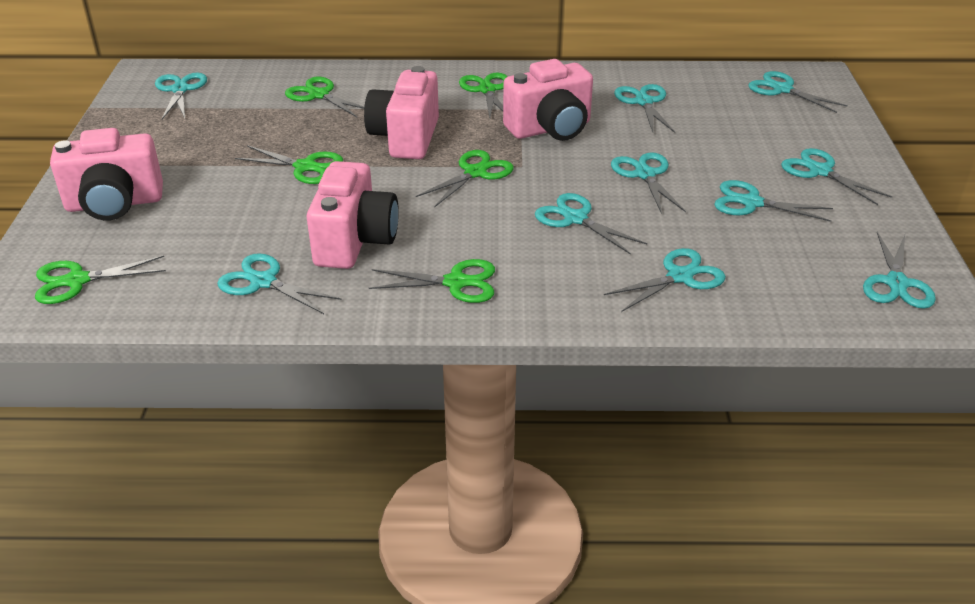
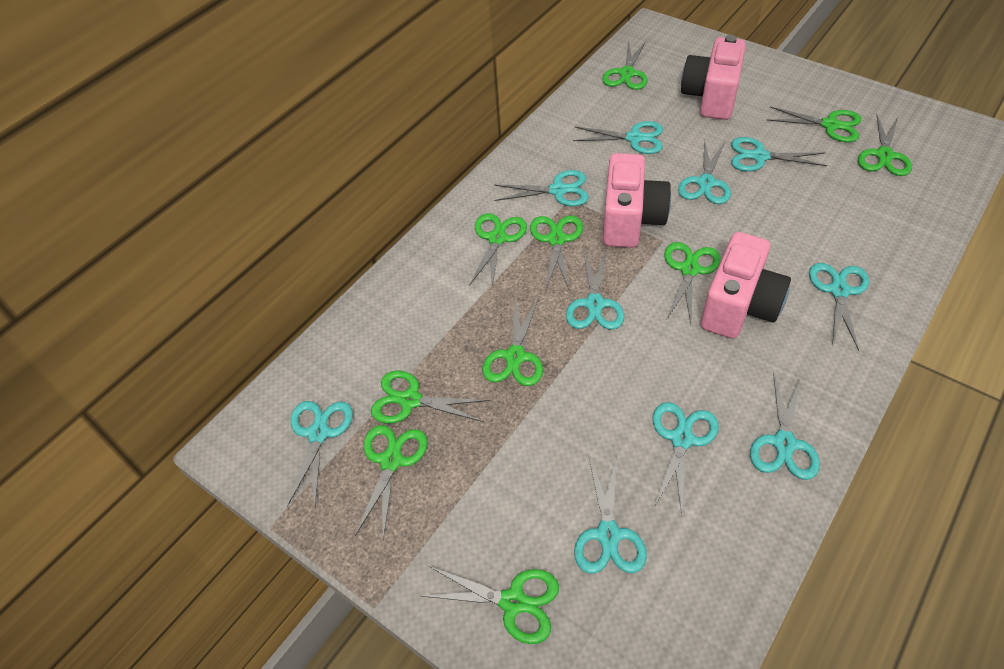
green scissors: [35,256,166,304] [235,145,343,184] [285,77,364,117] [369,259,495,303] [416,150,514,208] [459,72,508,118] = 6 -> [355,425,428,540] [371,370,489,424] [422,566,559,644] [469,213,527,287] [482,298,543,386] [530,216,583,291] [602,40,648,90] [664,242,721,323] [767,107,861,142] [858,114,912,176] = 10
pink camera: [50,128,163,220] [307,161,399,269] [364,66,439,159] [503,59,593,141] = 4 -> [603,153,671,248] [681,35,746,120] [701,232,791,339] = 3

